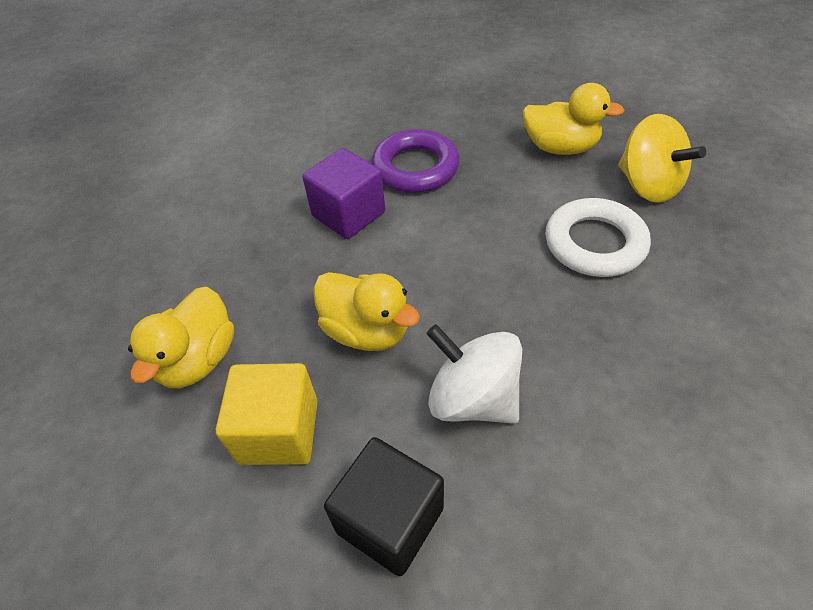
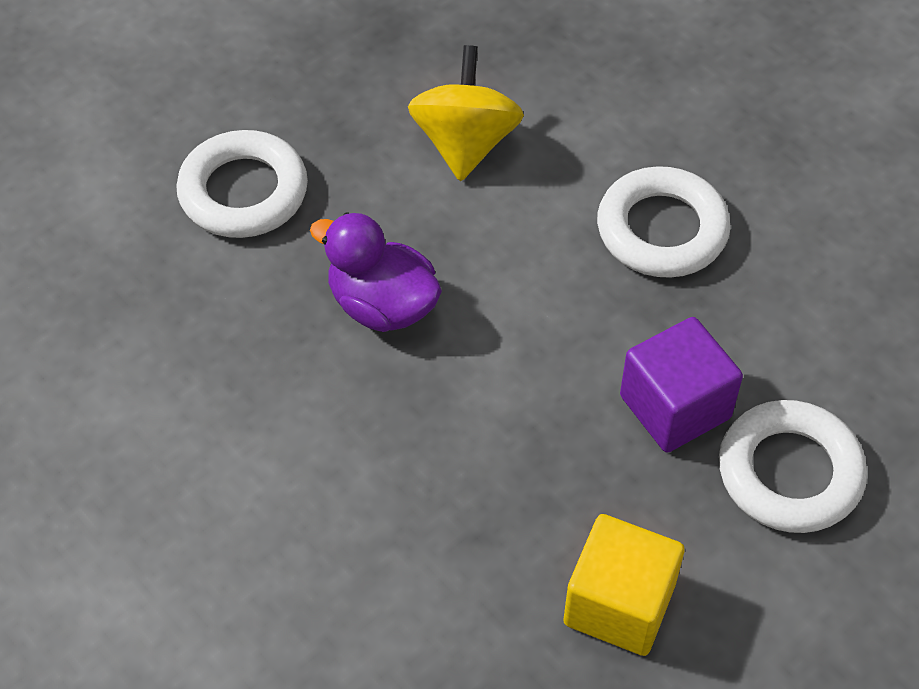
black cube: [324,437,444,576] = 1 -> none = 0
purple duck: none = 0 -> [310,212,442,332] = 1
purple ring: [372,129,460,193] = 1 -> none = 0
white ring: [545,198,651,277] = 1 -> [176,130,308,238] [597,166,730,278] [719,400,867,533] = 3
white spinning top: [426,324,522,424] = 1 -> none = 0
yellow duck: [128,286,234,389] [313,272,420,351] [523,83,625,155] = 3 -> none = 0

